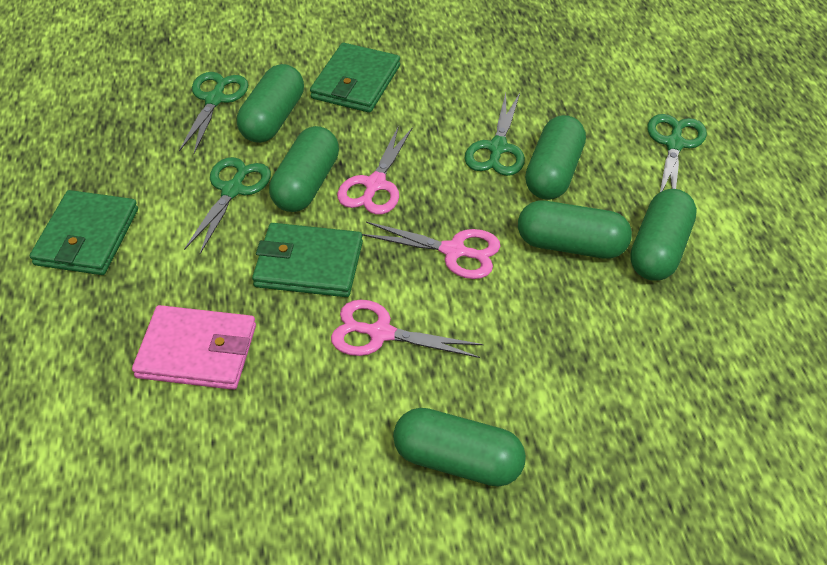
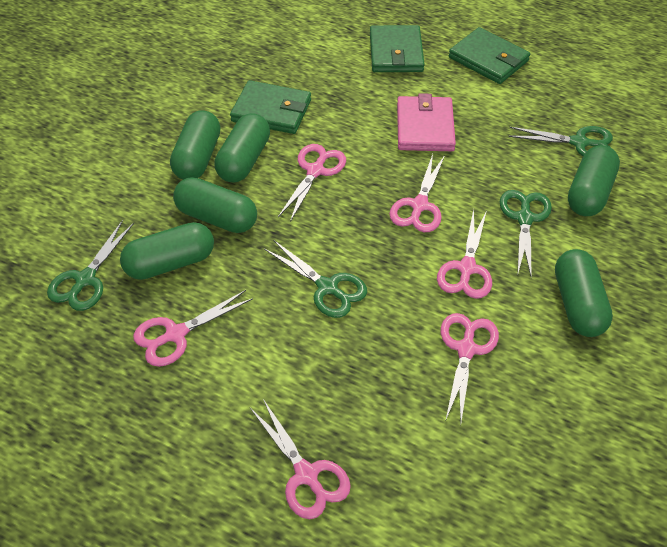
pink scissors: [331,300,484,358] [337,125,413,215] [362,222,501,279] = 3 -> [133,290,253,367] [250,399,351,519] [278,144,346,222] [389,154,445,232] [437,209,492,299] [441,313,499,422] = 6

